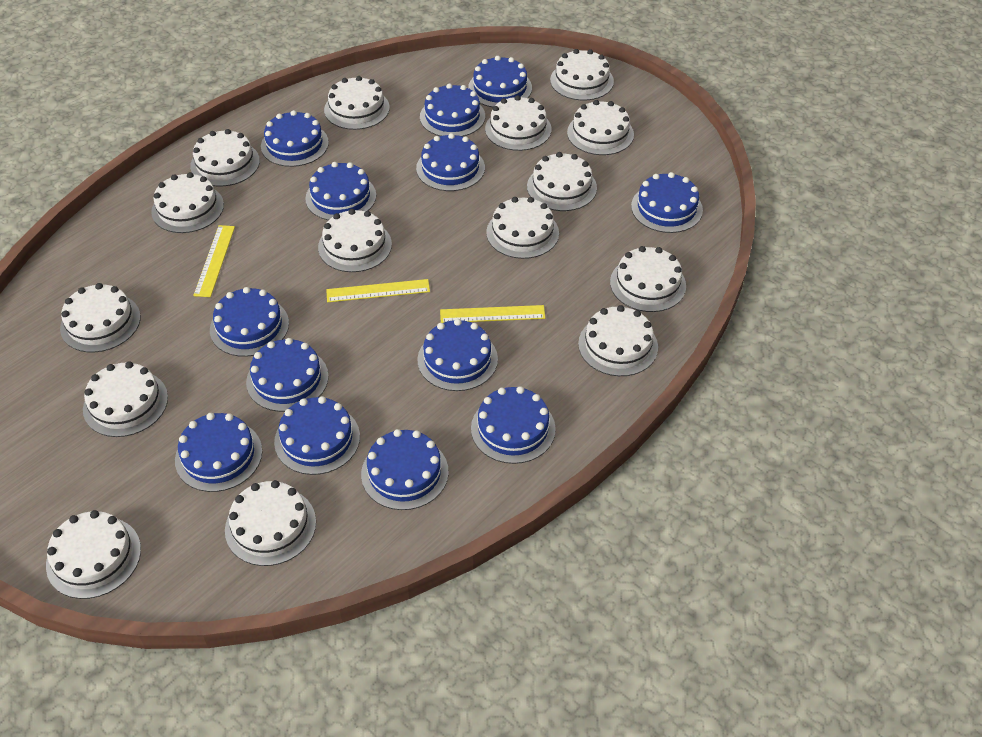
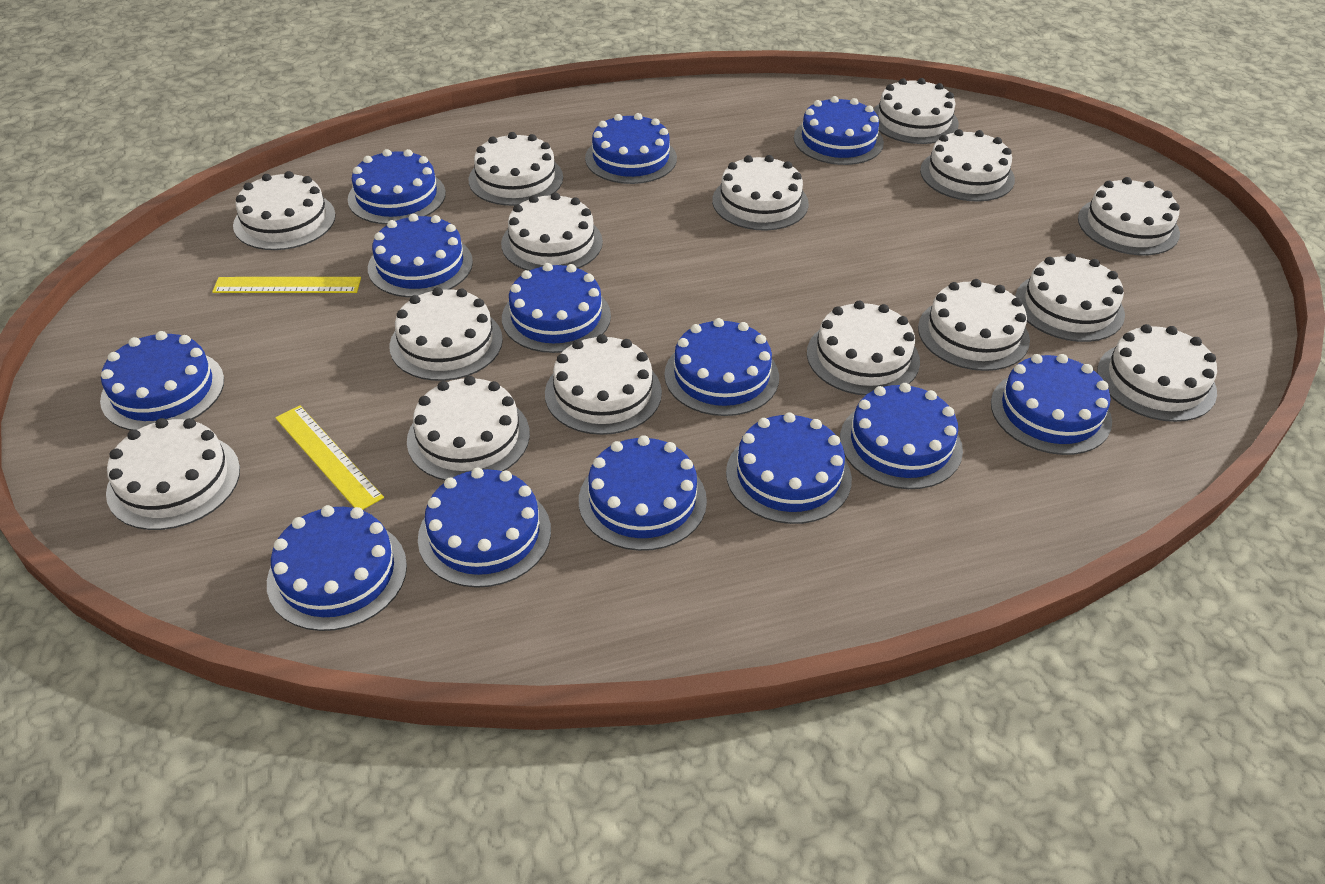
yellow ruler: [193,225,235,297] [326,279,430,302] [440,305,545,323] = 3 -> [212,277,361,293] [275,405,384,510] = 2

